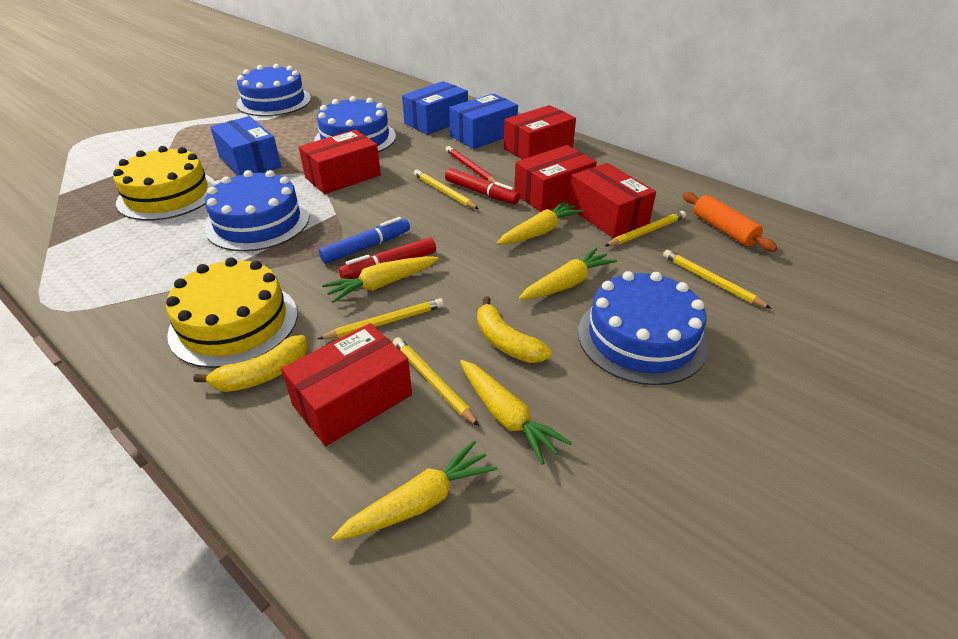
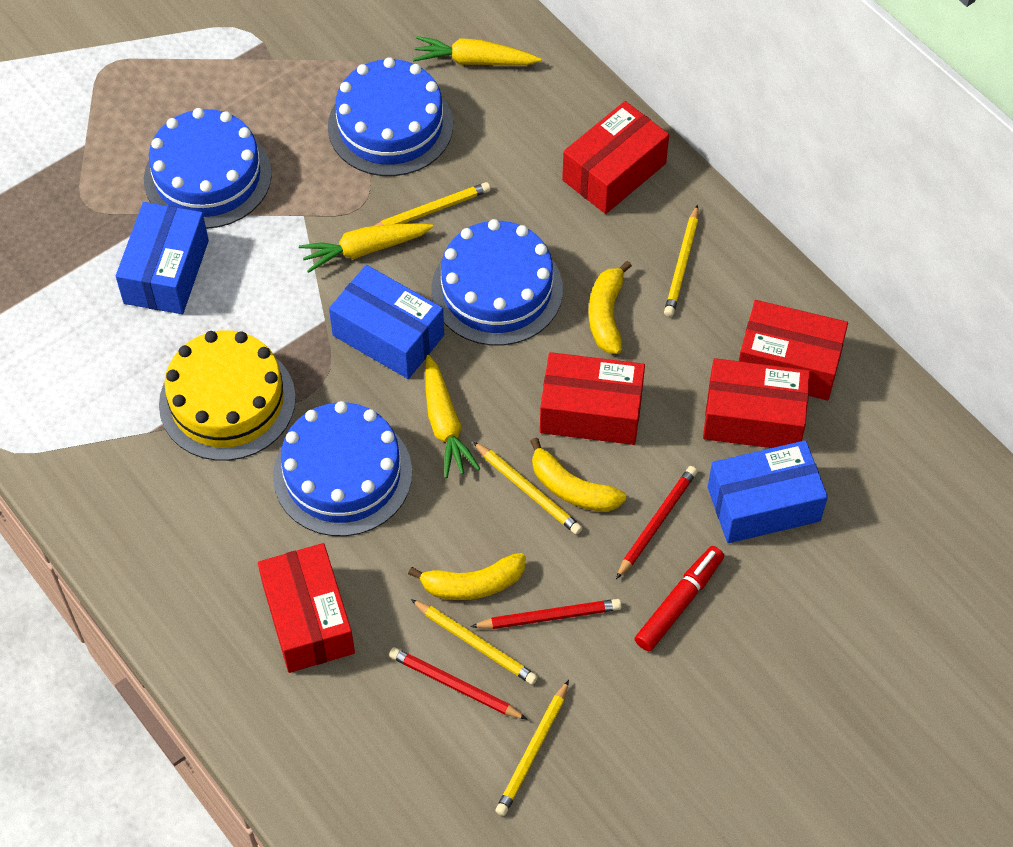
blue marker: [319,217,410,264] = 1 -> none = 0
orange rolling pin: [683,192,778,252] = 1 -> none = 0
red marker: [339,237,436,279] [445,168,520,204] = 2 -> [635,546,724,651] = 1
red pencil: [445,146,497,183] = 1 -> [389,647,527,719] [470,599,622,629] [616,466,697,579] = 3
yellow banana: [193,335,308,392] [477,297,552,363] = 2 -> [408,553,526,600] [530,438,626,512] [589,261,632,354] = 3
yellow cake: [113,146,216,221] [166,257,297,368] = 2 -> [159,330,296,461] = 1
yellow carrot: [322,256,439,303] [332,440,497,541] [460,360,572,465] [497,201,584,245] [518,248,617,300] = 5 -> [299,223,434,273] [413,36,541,65] [425,355,480,478] = 3

